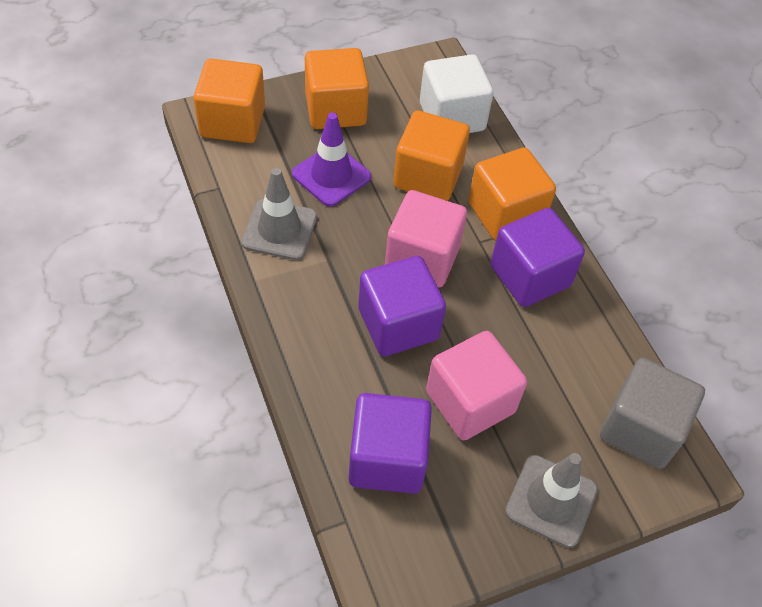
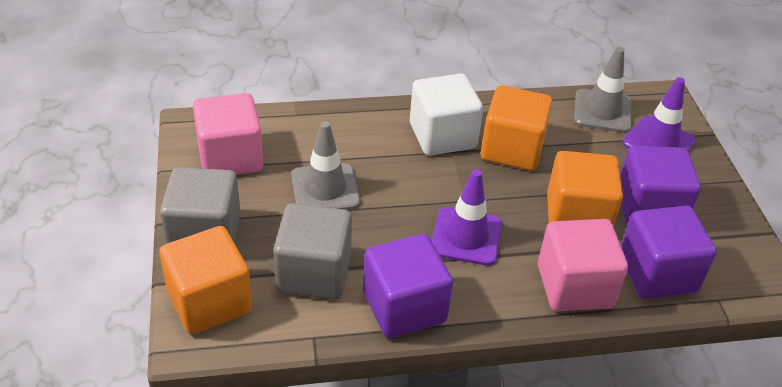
grey cube: [600,358,705,469] = 1 -> [160,167,241,244] [273,203,352,300] = 2
orange cube: [194,58,265,143] [305,48,369,129] [393,111,470,201] [468,147,556,241] = 4 -> [159,226,253,334] [481,85,553,171] [547,151,623,227] = 3
purple traffic cone: [292,112,372,207] = 1 -> [432,169,502,266] [622,77,696,151] = 2

